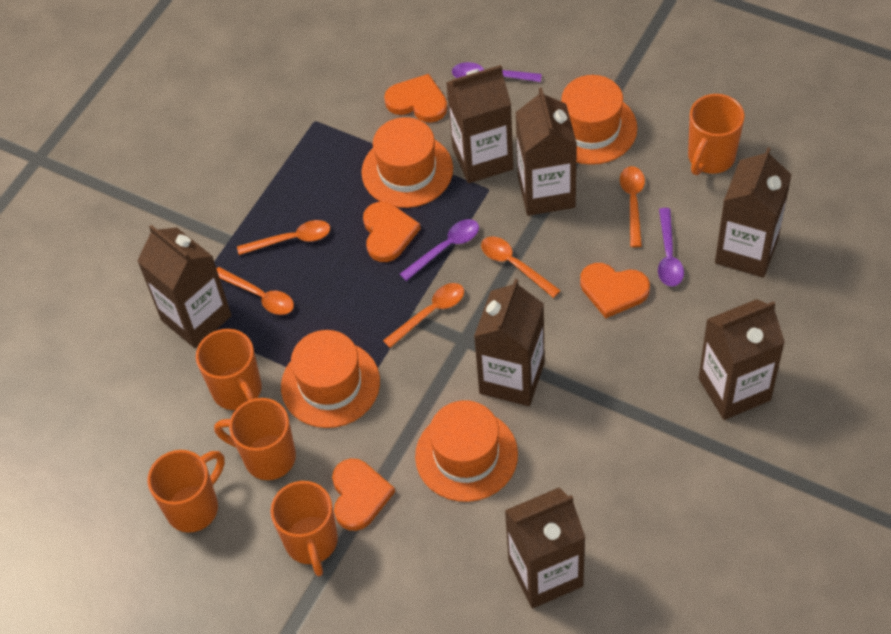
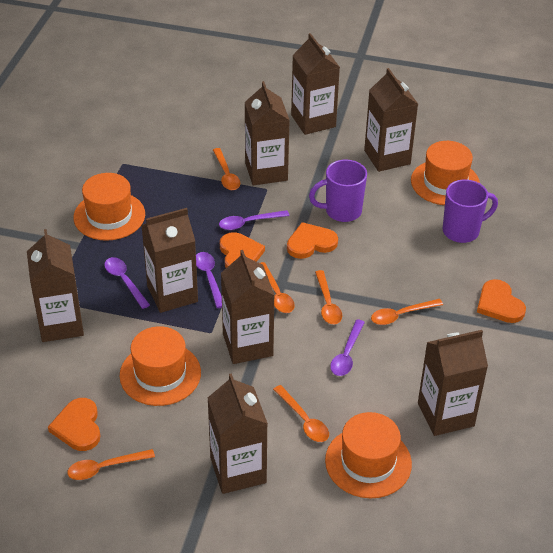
brown carton: [137,225,232,348] [446,65,514,183] [474,279,545,406] [505,488,586,608] [515,88,577,216] [699,299,785,420] [715,147,791,278] = 7 -> [27,229,84,342] [141,208,198,313] [208,373,268,494] [221,250,275,364] [245,81,290,185] [291,33,340,135] [364,68,418,172] [418,330,488,436] = 8
orange mug: [147,450,225,533] [196,329,262,410] [214,398,296,480] [270,481,338,576] [688,94,745,175] = 5 -> none = 0
orange spoon: [217,267,294,315] [237,220,330,255] [383,283,464,348] [481,236,561,298] [620,166,645,247] = 5 -> [67,449,155,480] [213,148,240,190] [260,262,295,313] [273,385,329,442] [315,270,342,324] [371,299,443,325] = 6
purple mug: none = 0 -> [309,159,367,222] [443,180,498,243] = 2
purple spoon: [400,219,479,281] [452,62,542,82] [658,208,684,287] = 3 -> [104,257,150,309] [196,252,222,308] [219,210,289,230] [330,320,365,376] = 4

